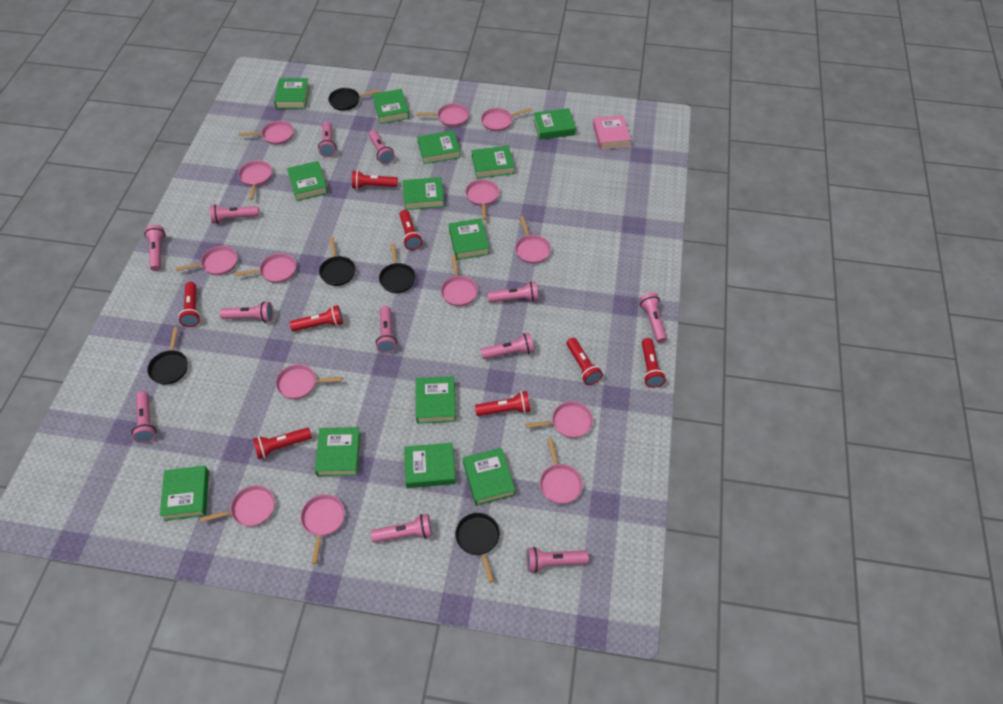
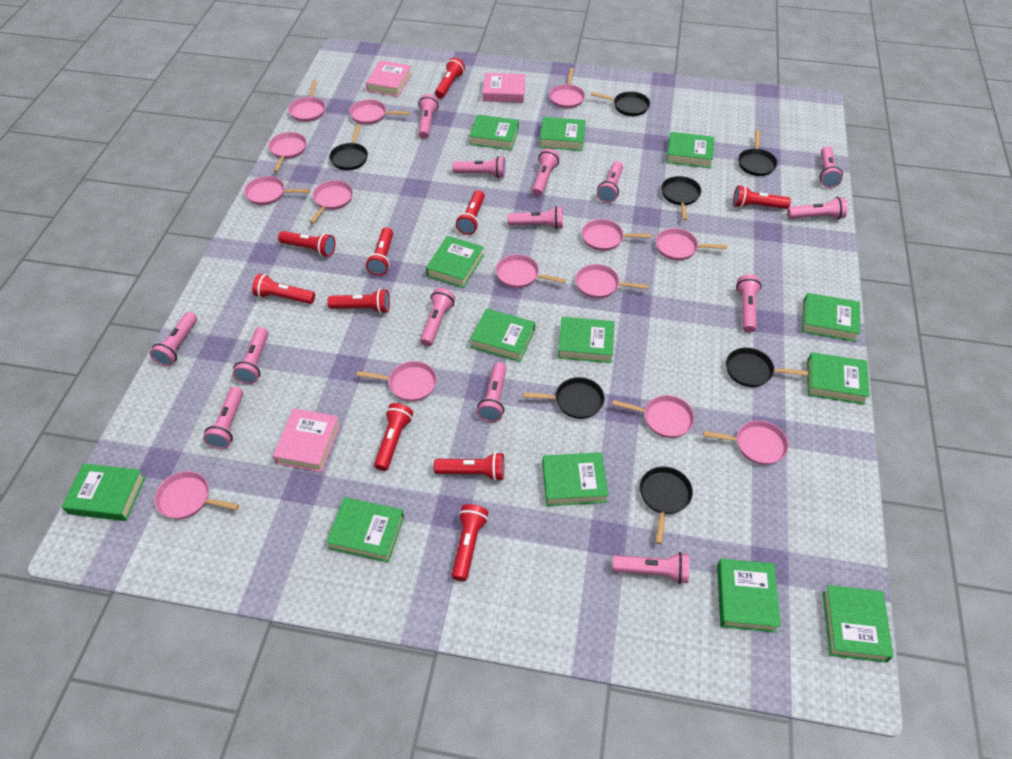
black pan: [147,327,188,385] [319,237,356,286] [328,88,380,111] [379,243,416,293] [455,513,500,583] = 5 -> [329,125,368,170] [523,377,604,419] [591,91,650,116] [639,466,693,544] [661,176,701,220] [726,347,808,387] [738,130,778,176] = 7
pink book: [593,115,631,150] = 1 -> [273,409,340,472] [366,60,412,97] [483,73,525,103] = 3
pink flashlight: [132,391,157,443] [144,225,165,271] [210,204,259,224] [220,302,274,322] [318,121,337,157] [369,130,395,165] [371,514,432,543] [376,306,397,353] [481,333,534,359] [488,281,538,303] [526,547,589,573] [639,293,667,343] = 12 -> [150,312,197,367] [203,387,243,449] [232,327,268,384] [418,94,438,139] [420,288,455,346] [452,156,506,178] [477,362,507,422] [508,206,563,229] [532,148,560,196] [597,161,623,203] [612,552,689,584] [736,275,762,333] [787,197,847,220] [820,146,843,188] = 14
red flashlight: [178,282,201,327] [253,427,312,459] [290,305,343,331] [352,170,398,189] [399,210,422,250] [475,391,531,416] [567,338,603,385] [642,338,666,388] = 8 -> [252,274,315,304] [278,231,335,257] [328,289,390,313] [366,227,393,276] [374,403,413,471] [434,452,504,481] [435,57,465,98] [452,504,489,581] [456,190,485,235] [733,185,791,209] = 10

